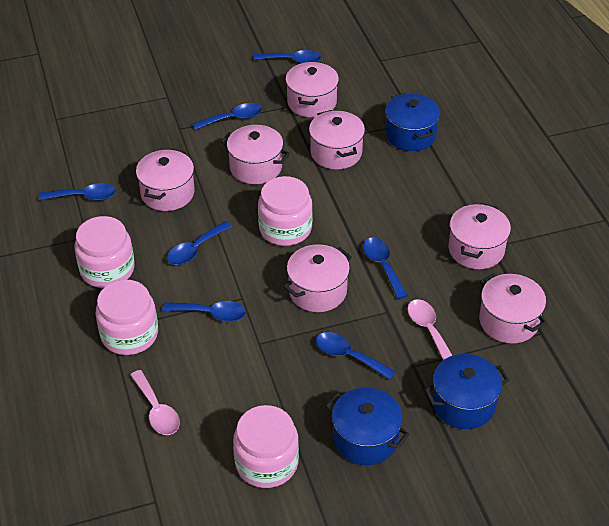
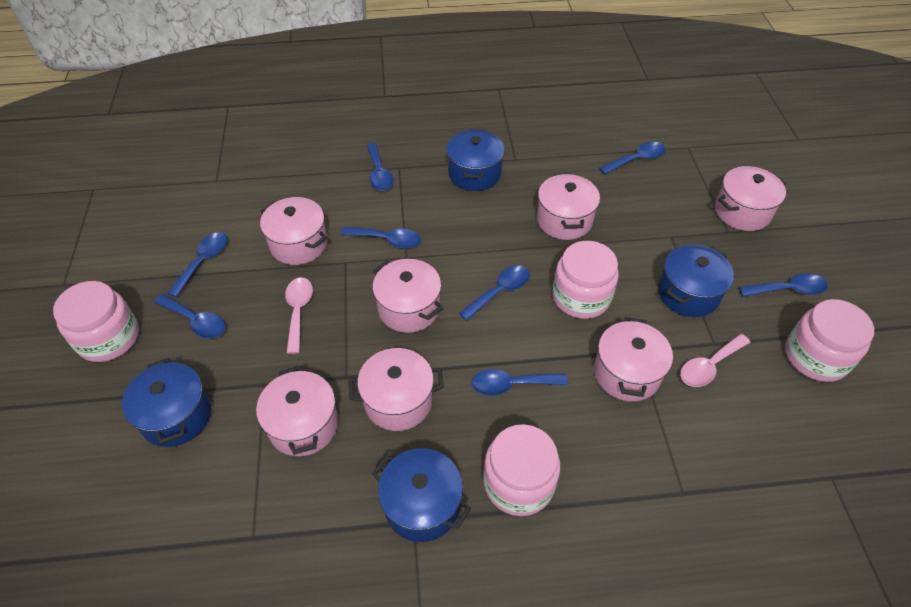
blue pot: [325,387,409,465] [385,93,440,151] [424,354,509,429] = 3 -> [122,358,211,447] [372,448,471,542] [447,129,505,191] [658,245,734,317] = 4
blue spoon: [39,183,116,201] [162,301,246,322] [167,221,232,265] [192,103,262,130] [253,50,321,63] [316,332,396,380] [363,237,408,299] = 7 -> [154,294,226,339] [168,232,227,297] [341,227,421,249] [367,143,394,191] [459,265,530,321] [471,369,568,396] [599,142,666,174] [739,273,828,297] = 8

